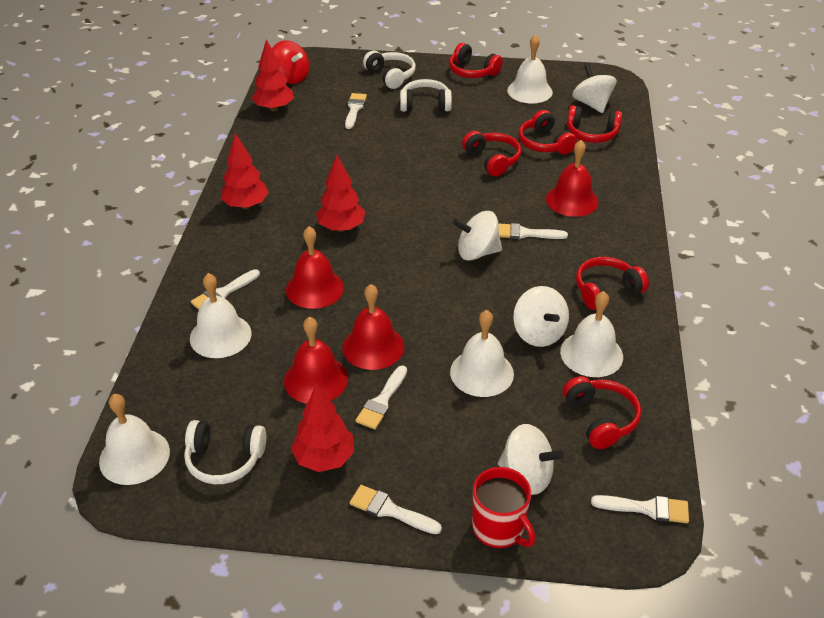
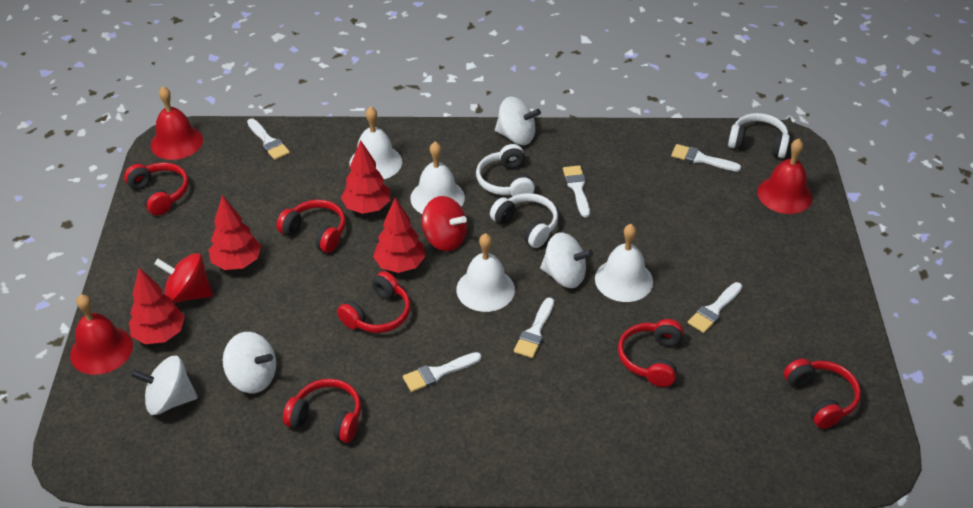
red bell: [284,317,348,404] [286,226,344,309] [342,284,404,370] [546,140,599,217] = 4 -> [70,294,133,375] [150,86,203,160] [758,139,812,214] = 3
red mug: [472,467,536,548] = 1 -> none = 0
red spinning top: [272,40,309,84] = 1 -> [154,253,213,304] [422,196,467,251] = 2
white bell: [99,394,170,485] [190,273,251,358] [450,310,514,397] [507,34,553,104] [560,291,623,377] = 5 -> [349,106,402,179] [410,142,465,214] [456,233,515,312] [595,224,653,302] = 4

